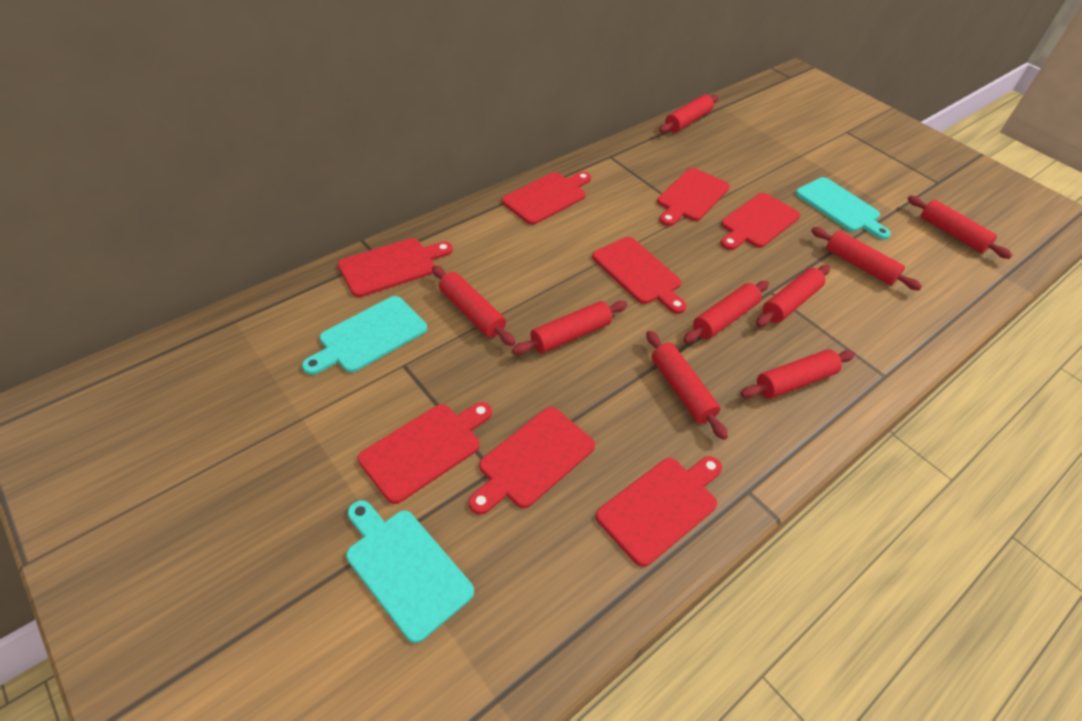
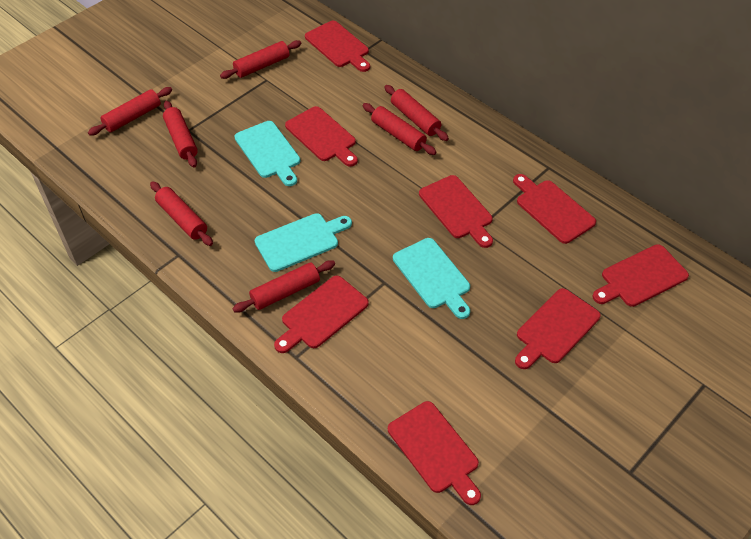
red rolling pin: [432,265,515,346] [512,301,628,355] [646,331,728,440] [659,95,718,133] [683,281,769,343] [741,349,855,399] [756,265,830,327] [811,227,922,290] [908,196,1012,259] = 9 -> [88,87,172,136] [150,181,213,246] [163,101,198,168] [220,40,301,79] [232,260,335,312] [363,103,437,155] [384,85,449,141] = 7

